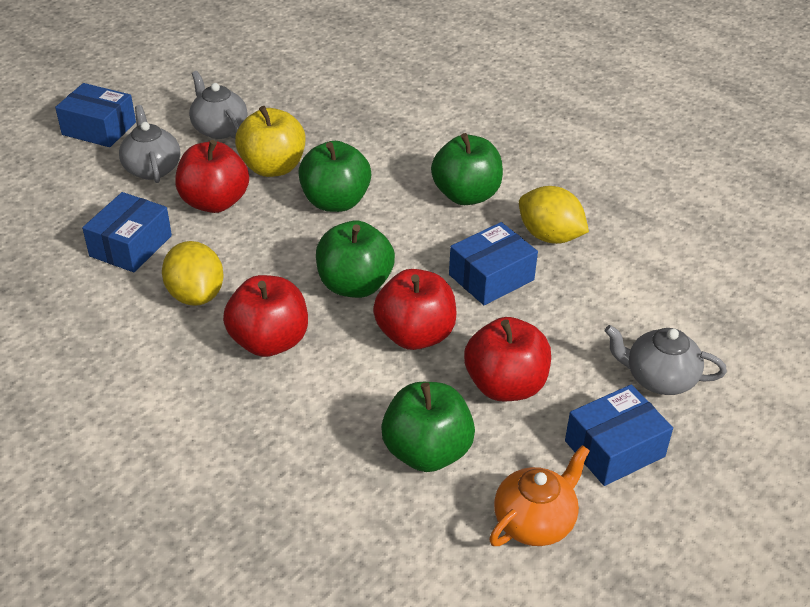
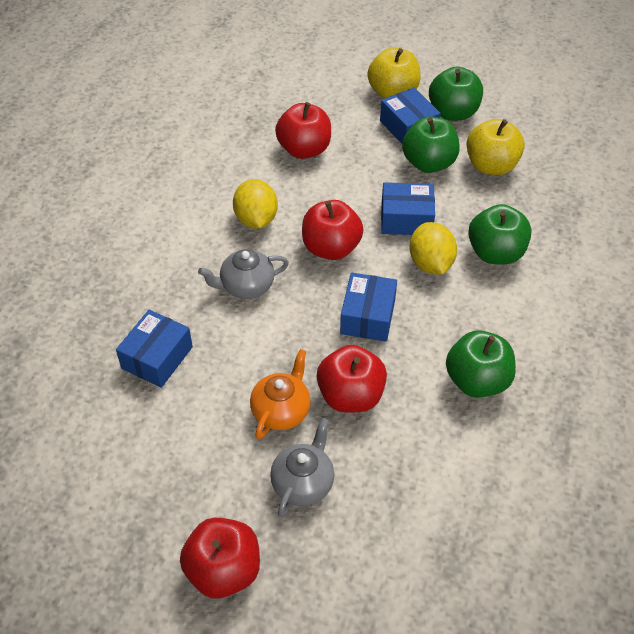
grey teapot: [119,105,180,183] [189,71,247,139] [605,325,727,395] = 3 -> [198,249,289,299] [270,418,334,517] = 2
yellow apple: [235,106,306,177] = 1 -> [367,47,421,99] [466,119,525,175] = 2

